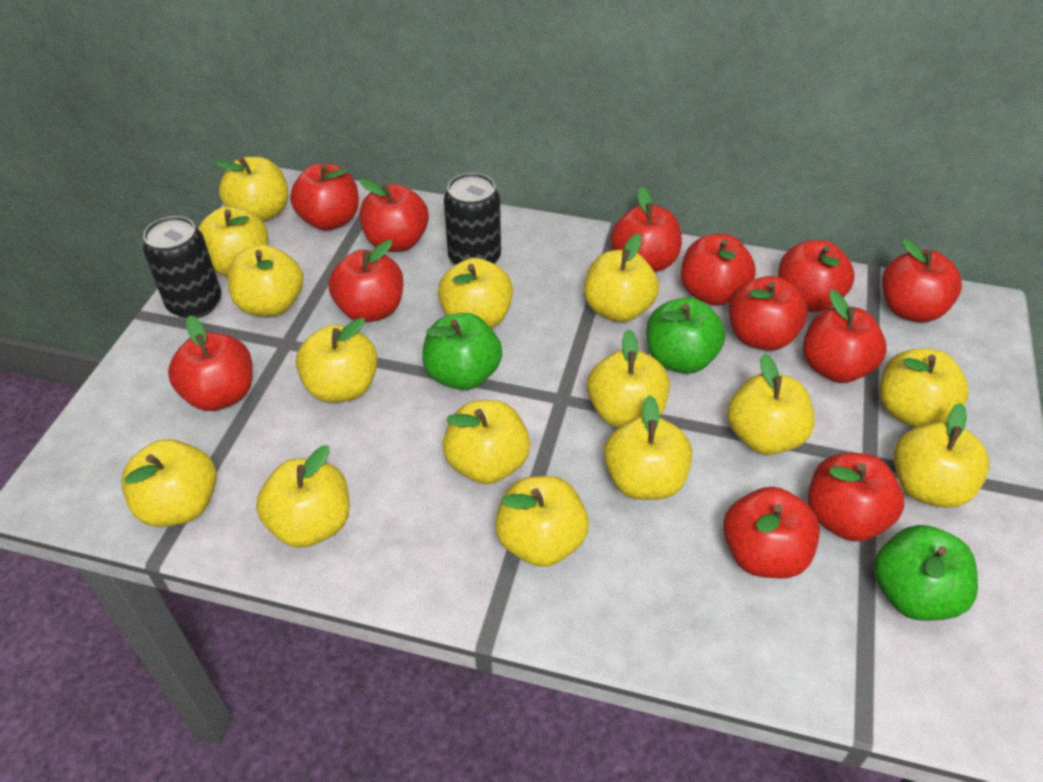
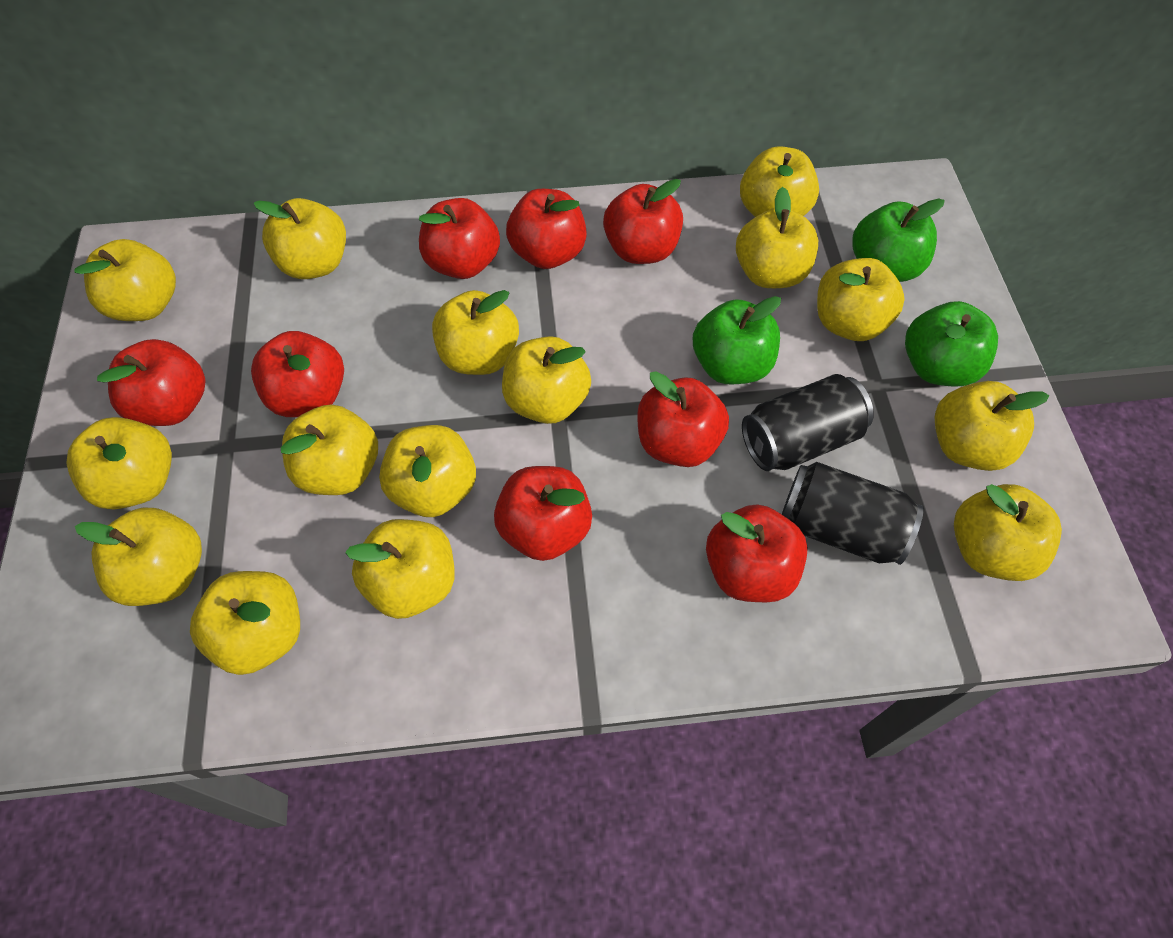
red apple: [168,315,253,411] [290,163,359,231] [329,240,403,322] [359,179,429,252] [611,187,682,272] [681,234,756,306] [723,487,820,579] [729,276,808,351] [778,240,855,312] [803,289,886,383] [808,453,904,541] [882,238,962,322] = 12 -> [97,339,205,426] [251,331,344,417] [419,198,500,279] [494,466,592,561] [506,189,587,269] [603,179,683,264] [637,371,729,467] [706,504,808,602] = 8

